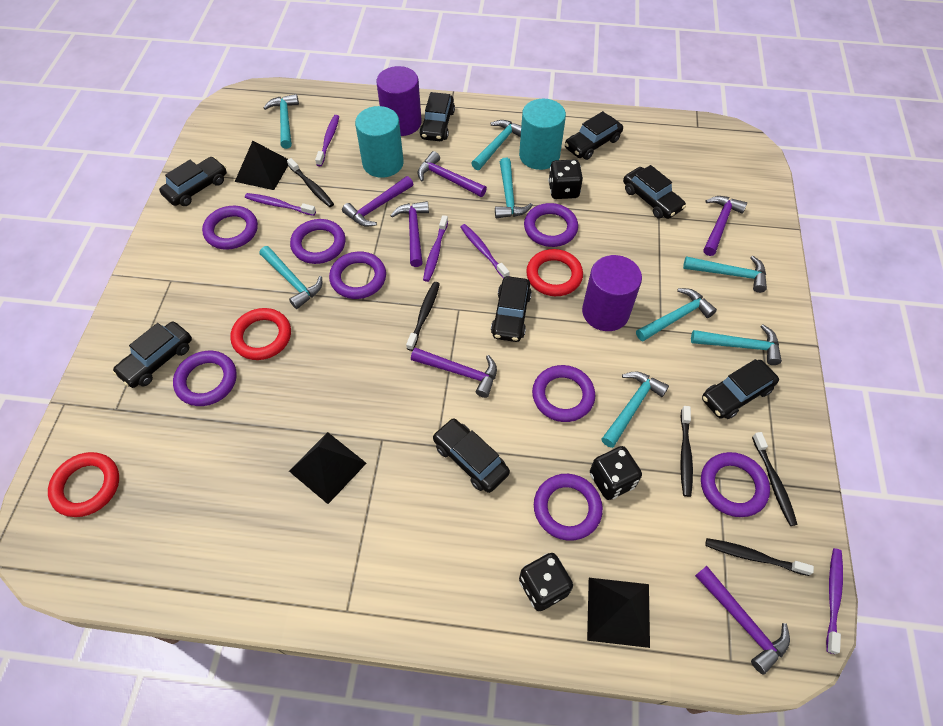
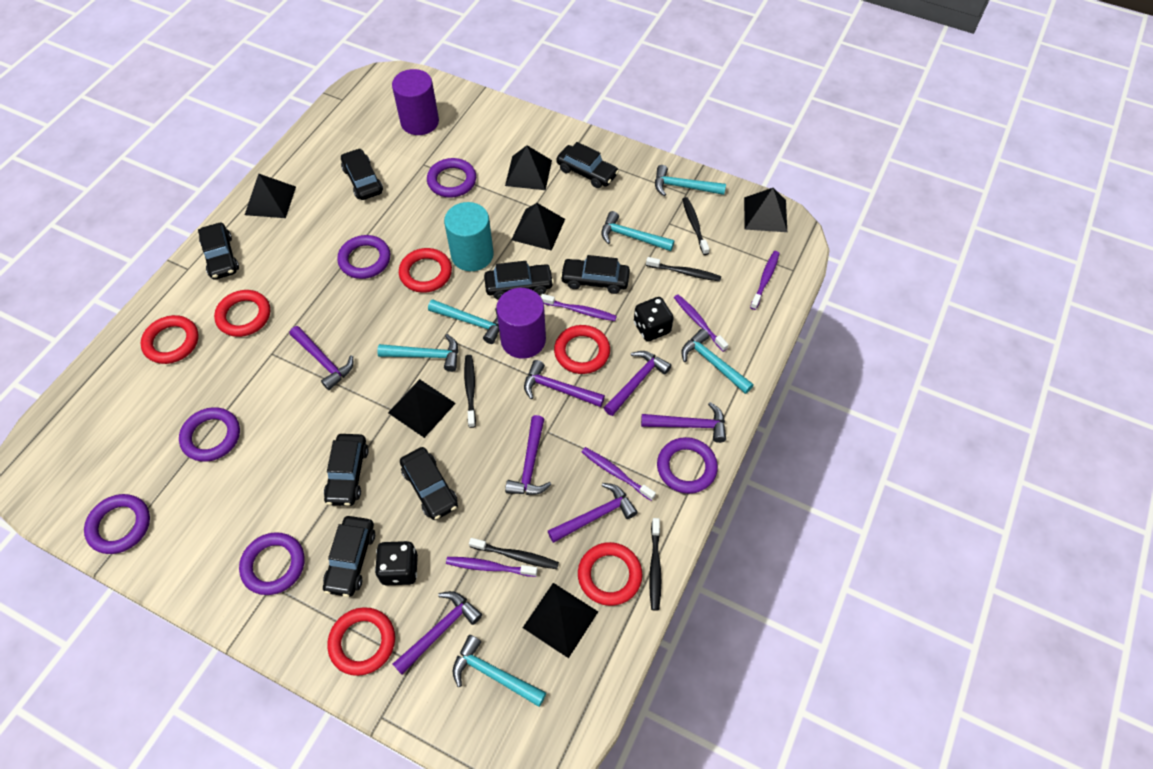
black dice: [519,553,573,611] [548,160,583,199] [590,446,642,500] = 3 -> [375,541,418,585] [634,297,674,341] = 2
black pyramid: [235,141,288,190] [289,432,367,504] [587,578,650,648] = 3 -> [245,174,296,218] [388,379,456,438] [505,145,552,190] [511,203,565,251] [523,583,598,658] [744,188,787,232] = 6
purple hammer: [342,176,413,227] [390,201,429,267] [411,348,497,398] [417,151,487,197] [695,566,790,675] [703,196,747,256] = 6 -> [290,326,353,390] [393,591,482,675] [505,415,551,495] [524,360,605,407] [548,483,638,543] [604,351,671,416] [641,402,726,443] = 7
purple ring: [173,351,237,406] [202,206,258,250] [290,219,345,264] [329,252,386,299] [524,203,578,247] [532,365,595,422] [534,474,603,541] [701,452,770,517] = 8 -> [84,494,150,554] [179,407,240,462] [239,532,305,595] [337,235,390,279] [427,158,476,198] [657,437,718,494] = 6
red ring: [48,452,119,517] [230,308,291,360] [526,249,583,296] = 3 -> [141,315,199,364] [214,290,270,337] [327,607,395,676] [399,248,452,293] [554,325,610,374] [578,542,642,606] = 6
turquoise cylinder: [355,106,404,178] [519,99,566,170] = 2 -> [444,202,494,271] = 1
turquoise hammer: [260,246,322,309] [263,94,299,149] [471,120,521,170] [495,158,533,218] [601,372,669,448] [636,288,717,341] [683,256,767,293] [691,325,782,365] = 8 -> [377,334,458,372] [428,299,499,344] [453,635,546,707] [601,211,674,251] [655,165,726,196] [681,329,753,394] = 6

